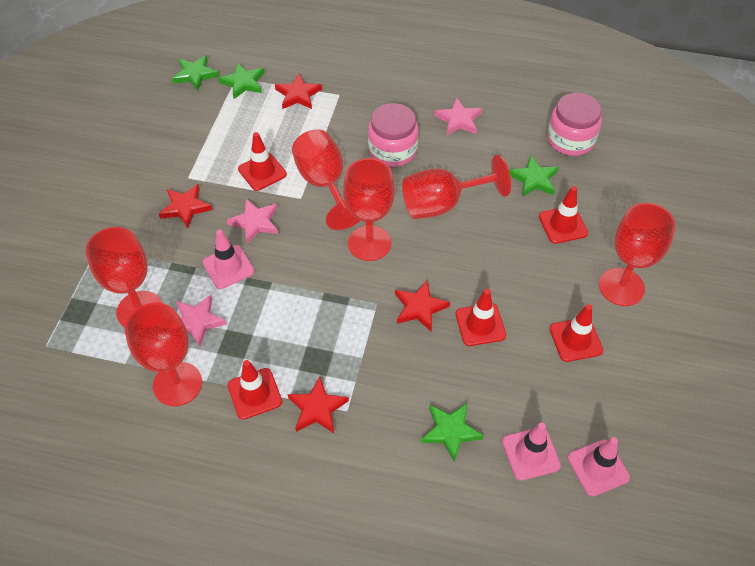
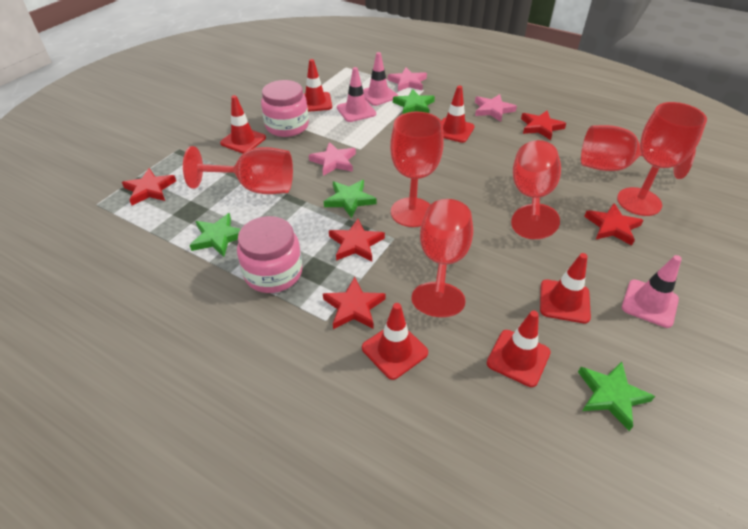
red star: [159,184,212,228] [275,74,322,109] [288,377,349,433] [395,281,450,331] = 4 -> [122,168,176,205] [323,277,386,329] [329,219,385,262] [521,110,566,140] [584,203,643,246] = 5
red traffic cone: [227,360,282,420] [238,132,287,191] [455,289,506,346] [539,186,588,244] [549,304,603,362] = 5 -> [220,95,266,153] [304,59,332,112] [362,303,428,380] [442,86,475,143] [487,310,551,387] [540,253,591,323] = 6

